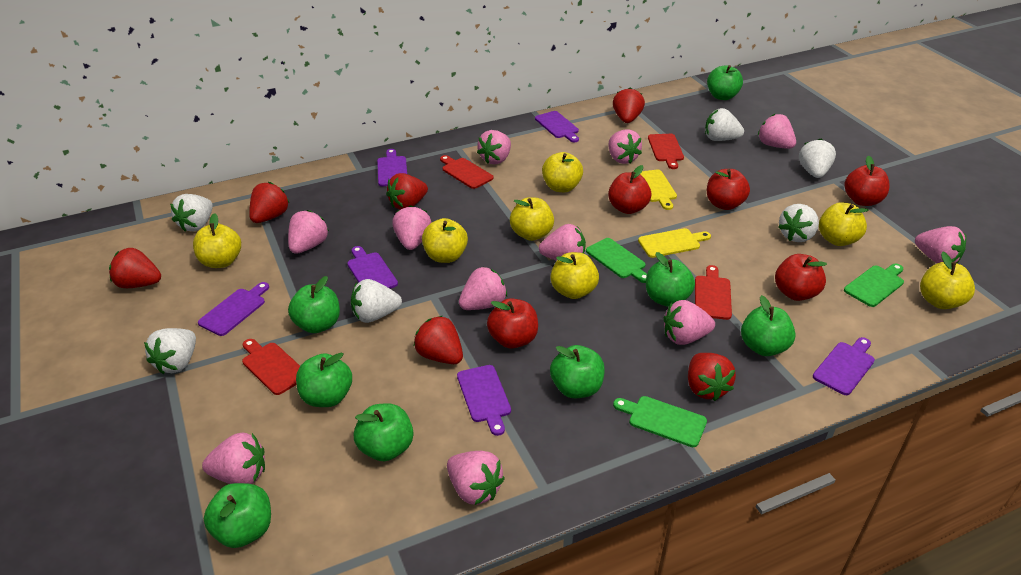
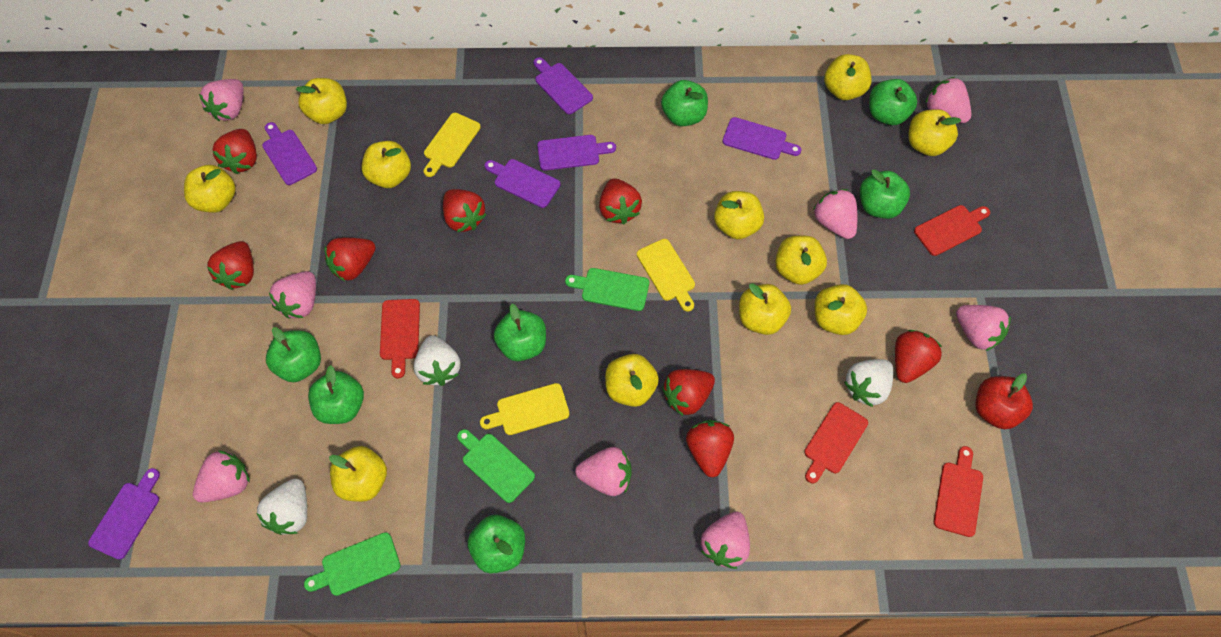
green apple: [204,483,271,548] [288,276,340,333] [296,353,352,407] [354,403,413,461] [550,345,605,398] [646,252,695,307] [707,65,743,100] [741,295,796,356] = 8 -> [266,327,321,382] [308,365,364,424] [468,515,525,573] [494,304,546,361] [661,80,708,126] [860,169,910,219] [869,79,917,125] = 7
pink strawberry: [202,432,265,484] [288,210,329,254] [392,205,432,250] [447,451,505,505] [459,267,507,310] [477,130,511,164] [539,224,586,261] [608,129,642,164] [663,300,715,345] [758,114,796,149] [915,226,966,263] = 11 -> [193,450,250,502] [199,79,244,121] [269,271,316,319] [575,447,632,496] [701,512,750,569] [813,189,857,239] [925,77,972,123] [956,305,1011,351] = 8
red apple: [487,298,538,349] [608,165,651,214] [707,169,750,210] [775,254,827,301] [844,156,889,206] = 5 -> [975,373,1033,429] = 1
red strawberry: [109,248,161,288] [249,182,289,223] [386,173,428,210] [414,316,463,364] [613,87,645,123] [688,353,736,401] = 6 -> [207,241,254,290] [213,129,257,174] [324,238,376,281] [443,189,486,232] [599,178,642,224] [662,369,715,416] [686,420,734,478] [895,330,942,383] = 8
white strawberry: [144,328,196,374] [170,194,213,231] [351,279,402,323] [705,108,744,141] [778,204,819,242] [799,139,836,178] = 6 -> [257,478,307,535] [414,335,461,386] [844,359,893,407] = 3
yellow apple: [193,213,241,268] [422,218,468,263] [510,197,554,241] [542,152,583,192] [550,252,599,299] [819,202,869,246] [920,252,975,309] = 7 -> [184,165,236,213] [296,78,347,124] [329,446,387,502] [361,141,411,188] [605,354,659,407] [714,191,764,239] [739,283,791,335] [775,236,827,285] [814,284,867,335] [824,54,872,100] [908,109,961,156] = 11
yellow cutting board: [638,228,711,258] [640,170,677,210] = 2 -> [424,113,481,177] [480,383,569,435] [637,239,695,312] = 3

